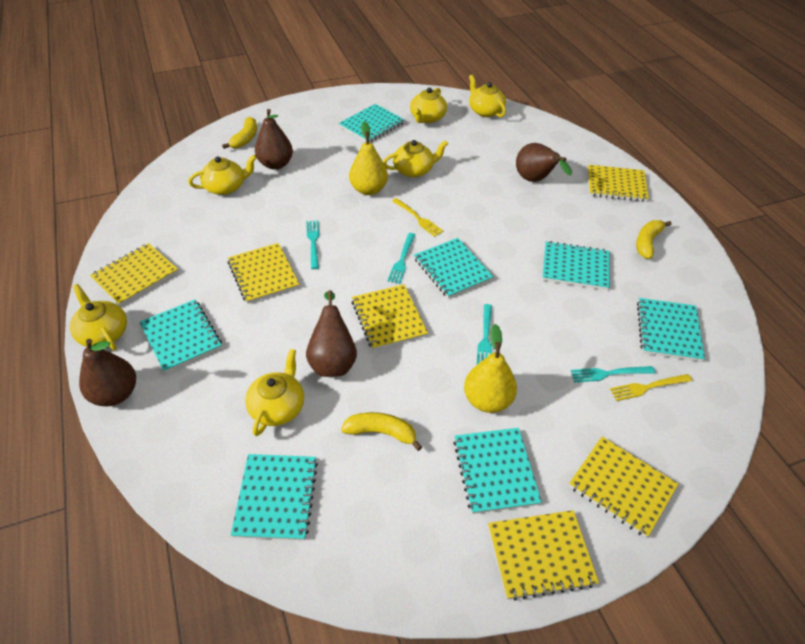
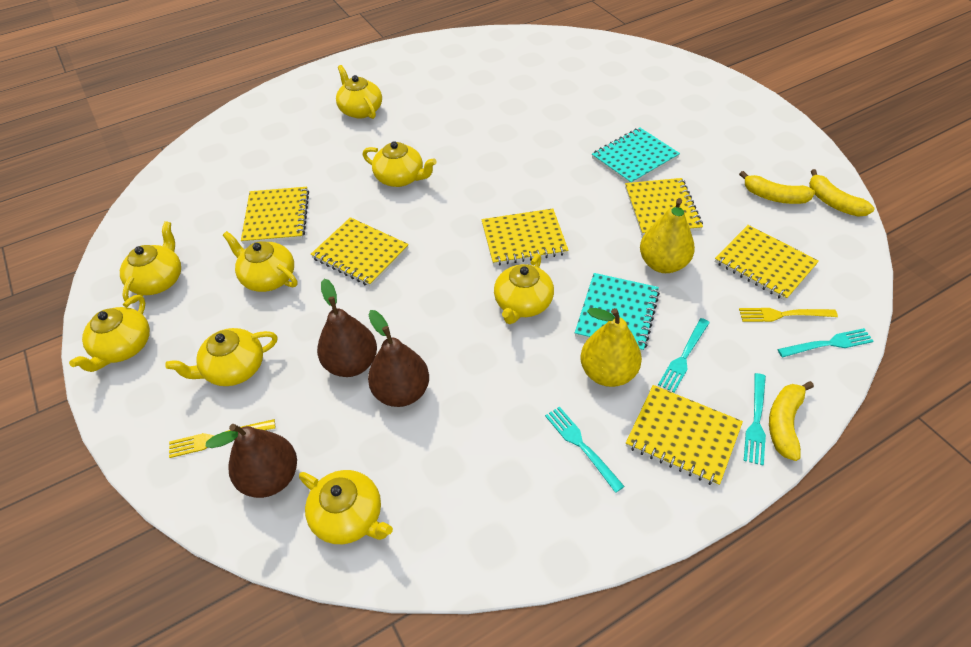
brown pear: [79,339,136,406] [255,109,293,170] [306,290,357,377] [516,143,572,182] = 4 -> [206,424,297,498] [317,279,377,377] [368,310,429,407] = 3
turquoise notebook: [140,299,222,373] [231,454,318,540] [339,104,405,142] [414,238,494,298] [453,428,542,514] [542,241,610,290] [637,298,705,361] = 7 -> [575,273,660,352] [592,128,680,183] = 2
yellow teapot: [70,284,127,350] [188,155,257,195] [245,349,304,436] [383,140,448,178] [410,88,447,123] [469,75,506,117] = 6 -> [69,295,150,372] [120,221,181,304] [165,328,278,386] [223,231,297,292] [299,470,393,544] [336,65,382,119] [362,141,437,187] [494,254,554,324] = 8

